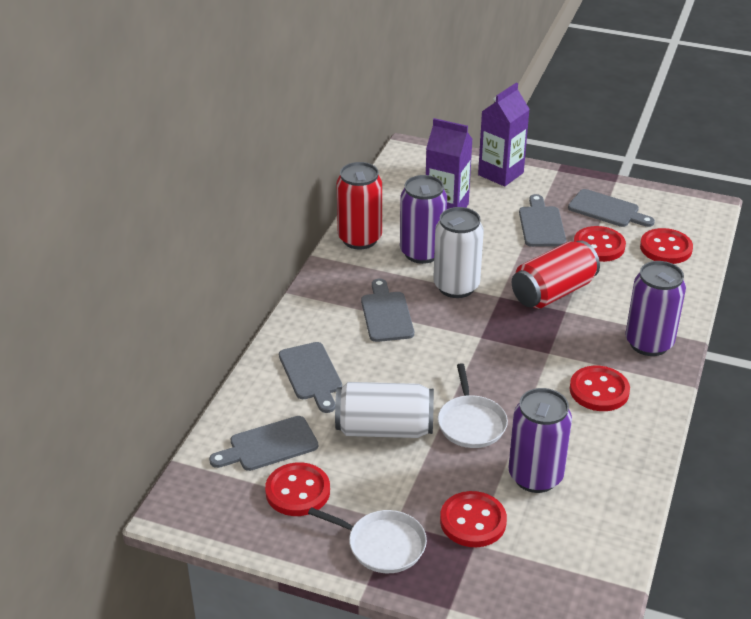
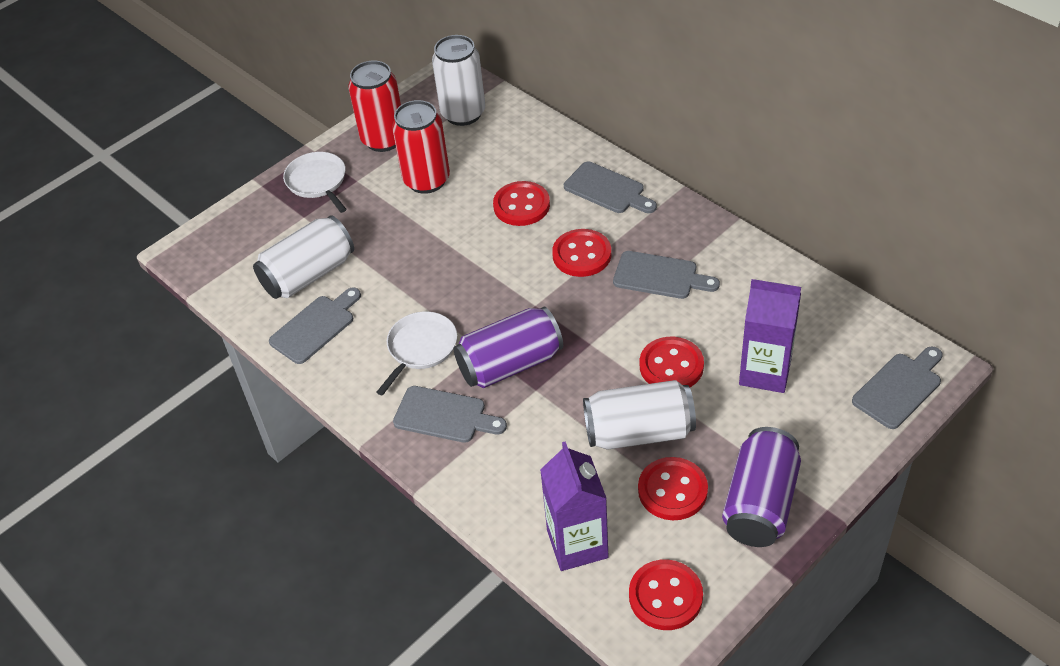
purple can: [400,175,447,264] [508,388,572,493] [625,261,686,356] = 3 -> [454,307,563,388] [722,427,801,547] = 2
white can: [335,382,434,438] [433,207,484,298] = 2 -> [253,215,354,299] [432,35,485,126] [583,380,696,450] = 3

